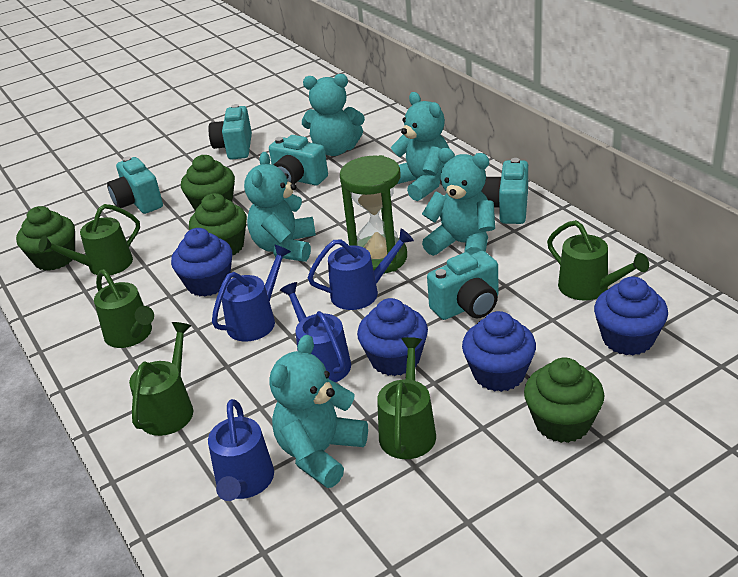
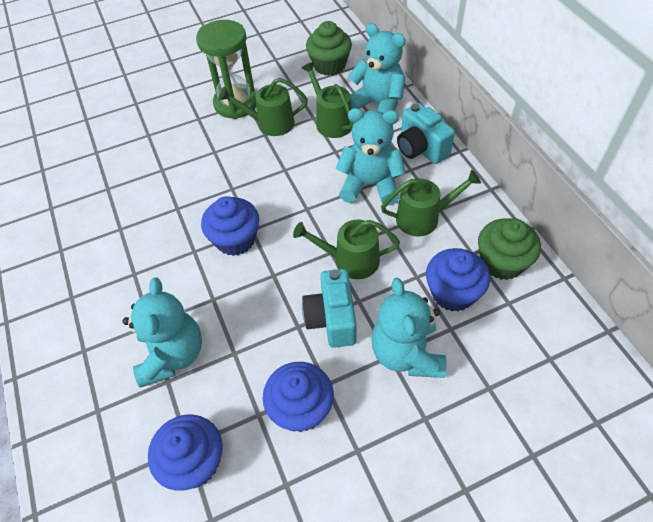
blue watering can: [208,399,274,501] [212,245,291,341] [280,282,351,382] [308,229,414,310] = 4 -> none = 0
green cupcake: [16,206,75,271] [181,155,235,211] [189,193,247,255] [524,357,604,443] = 4 -> [306,21,352,76] [478,218,541,280] = 2
green watering can: [39,204,140,276] [94,269,154,348] [129,322,193,436] [377,337,436,459] [547,220,649,301] = 5 -> [219,78,308,136] [293,220,400,279] [302,62,354,138] [381,170,481,236] = 4
turquoise camera: [107,156,163,214] [208,104,252,160] [269,135,328,185] [427,251,499,320] [481,158,528,224] = 5 -> [302,269,356,348] [397,103,455,164] = 2
turquoise teddy bear: [244,152,316,262] [270,335,368,488] [302,74,365,156] [391,92,449,201] [422,148,495,256] = 5 -> [123,277,202,387] [336,108,406,206] [348,23,406,113] [371,278,446,378] = 4

